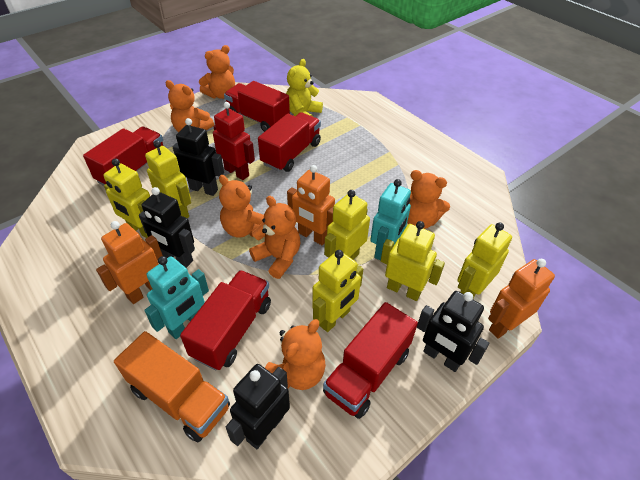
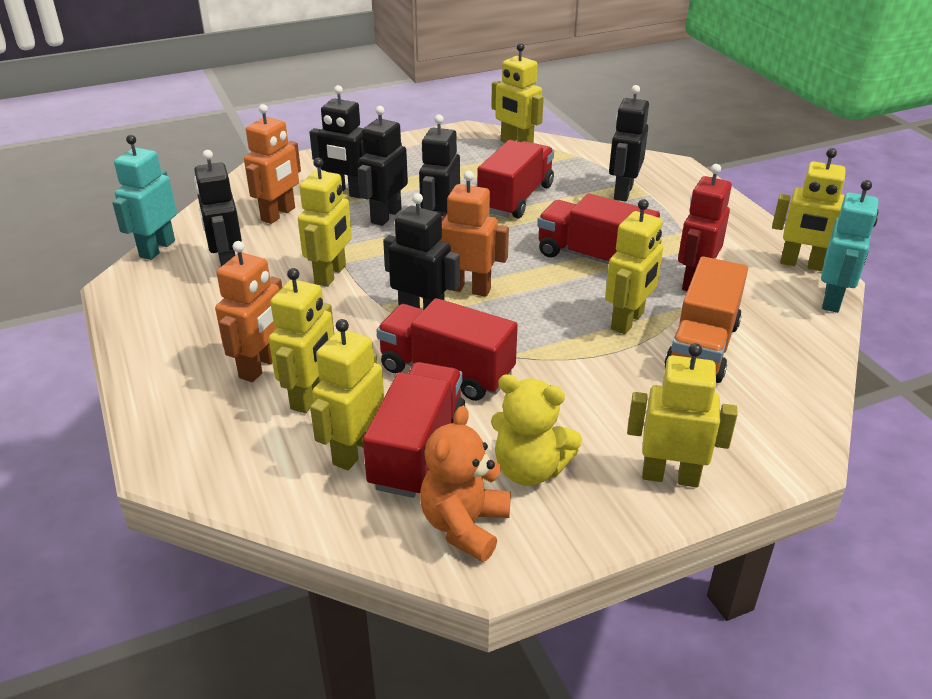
black robot: [139,187,195,268] [173,118,224,196] [226,364,290,449] [417,291,489,372] = 4 -> [194,150,242,266] [309,85,366,199] [358,106,408,226] [383,193,460,310] [419,115,460,218] [609,85,649,201] = 6
orange teddy bear: [166,80,214,132] [199,45,235,99] [219,175,264,238] [249,196,300,279] [265,319,326,390] [407,170,450,229] = 6 -> [420,406,511,562] = 1
red truck: [83,126,163,186] [180,270,271,370] [224,81,290,132] [258,112,321,172] [323,302,418,419] = 5 -> [363,362,465,498] [376,298,518,401] [477,140,554,218] [537,193,660,264] = 4
yellow robot: [103,158,150,238] [145,141,191,218] [312,250,363,332] [324,190,370,260] [381,221,445,301] [457,222,512,298] = 6 -> [269,268,334,413] [298,158,352,287] [310,319,384,470] [491,43,544,143] [605,199,663,334] [627,343,737,487] [772,148,846,271] = 7

